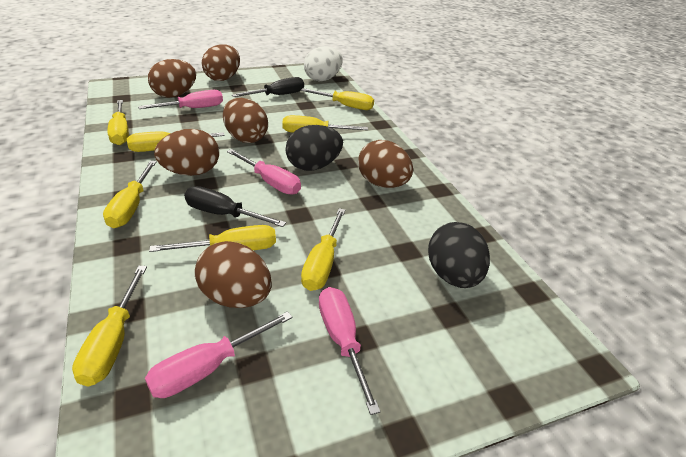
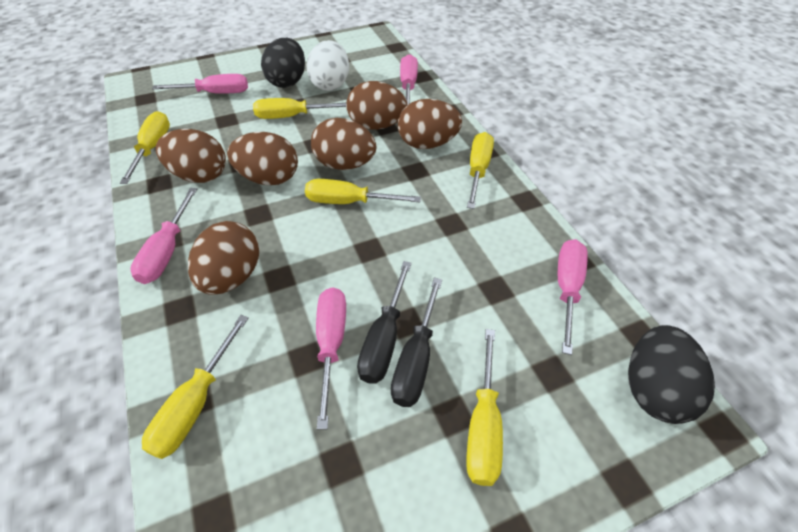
pink screwdriver: [138,90,223,109] [145,311,293,398] [227,149,301,195] [319,287,381,415] = 4 -> [130,188,197,284] [152,74,248,94] [316,287,346,430] [400,54,418,105] [558,239,588,355] = 5
yellow screwdriver: [72,266,147,386] [103,161,157,228] [107,100,129,145] [127,132,225,152] [149,225,276,252] [282,115,368,133] [301,88,374,110] [301,208,346,291] = 8 -> [120,111,170,184] [142,315,249,459] [253,98,346,119] [305,179,421,204] [466,329,503,486] [467,132,494,209] = 6

